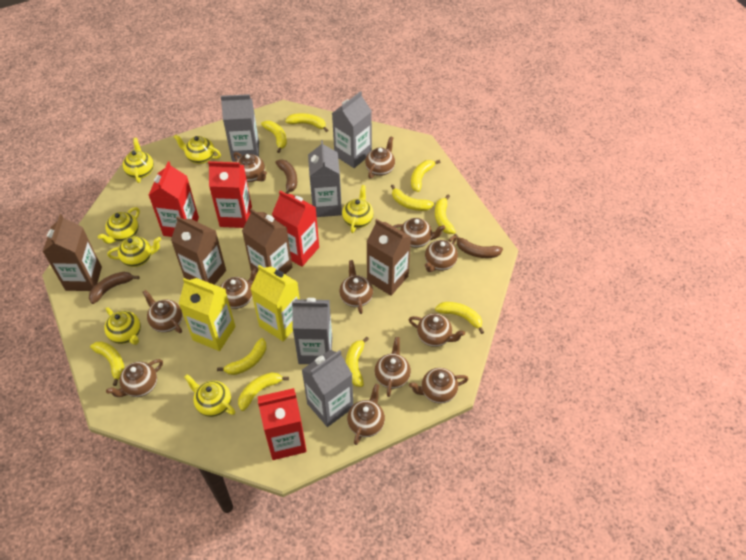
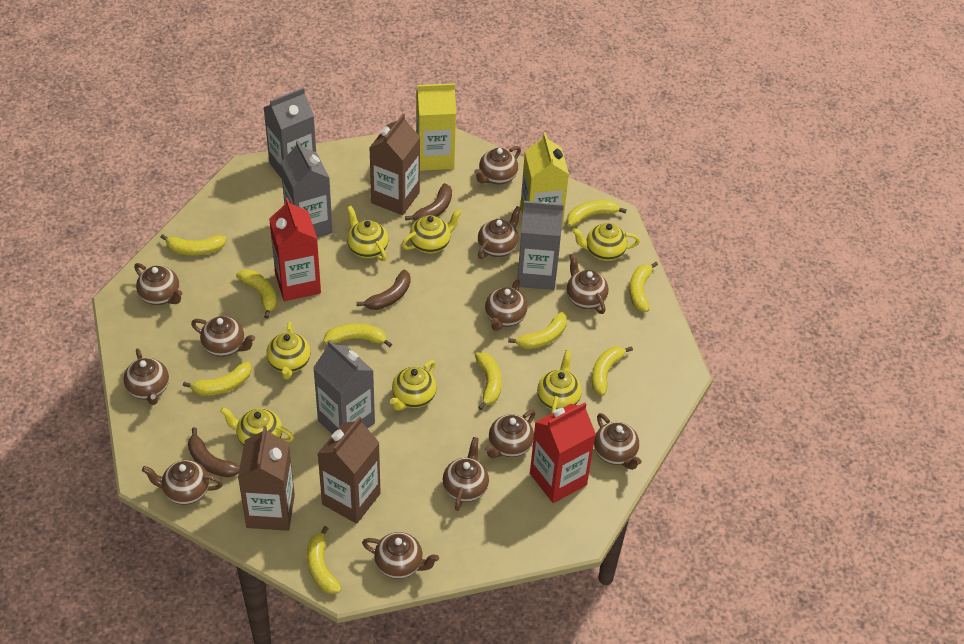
brown carton: [43,214,102,291] [171,216,226,285] [242,208,292,275] [367,219,411,296] = 4 -> [238,426,295,531] [317,416,381,524] [369,114,420,215] = 3
grey carton: [221,94,259,162] [292,298,332,364] [302,350,353,427] [308,140,342,217] [332,91,372,168] = 5 -> [264,88,316,179] [280,140,333,237] [313,340,375,434] [517,201,564,290] = 4
red carton: [149,161,199,237] [208,161,252,228] [258,388,307,460] [272,191,319,267] = 4 -> [269,198,321,301] [530,402,596,503] = 2

